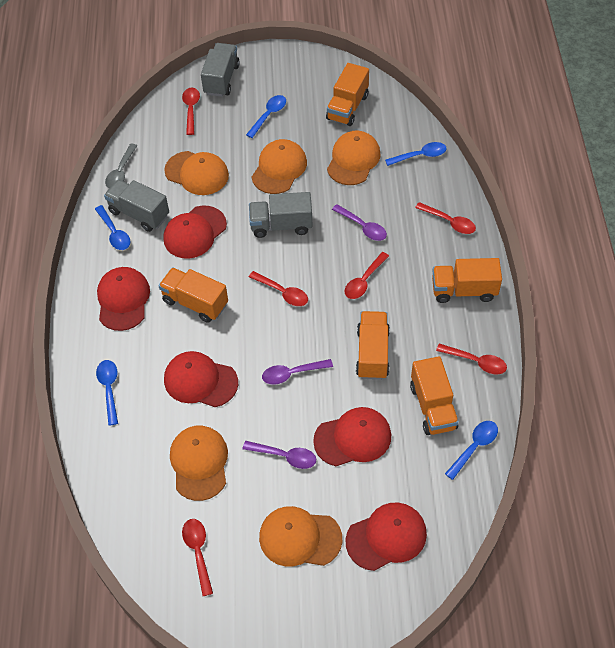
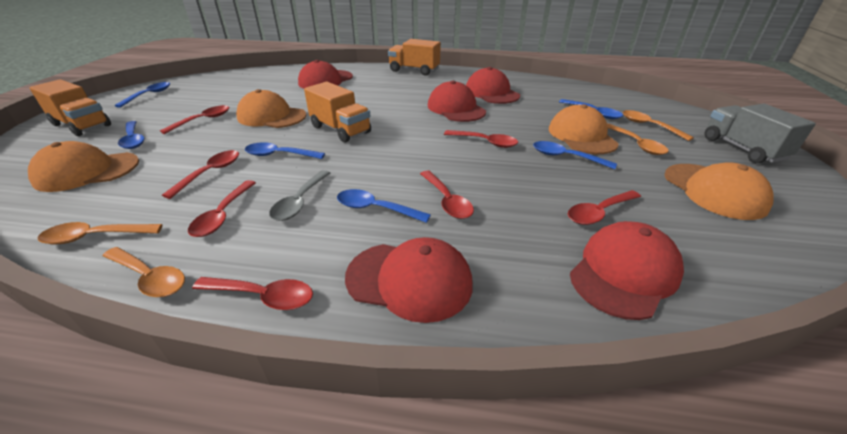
blue spoon: [95,205,130,250] [96,360,118,426] [246,95,286,138] [385,142,447,166] [445,421,498,480] = 5 -> [115,82,170,108] [118,121,144,149] [245,142,325,159] [337,189,431,223] [533,141,617,169] [559,99,623,119] = 6
grey truck: [104,179,169,232] [201,43,240,97] [249,192,312,238] = 3 -> [704,104,816,163] = 1
orange cap: [164,151,229,195] [170,426,228,501] [252,139,307,194] [259,506,342,566] [327,131,381,185] = 5 -> [28,141,139,192] [236,89,307,128] [549,104,619,154] [664,162,774,220] = 4
orange spoon: none = 0 -> [38,222,162,244] [103,247,185,297] [607,123,669,155] [623,110,694,141] = 4
orange truck: [159,268,228,323] [326,63,369,126] [356,311,390,380] [410,356,459,435] [432,258,502,303] = 5 -> [29,79,111,136] [304,82,371,142] [388,39,441,76] = 3
purple spoon: [243,441,316,469] [262,359,333,385] [332,204,387,241] = 3 -> none = 0
red spoon: [182,88,200,135] [182,519,213,596] [249,271,308,306] [345,252,389,299] [415,202,476,234] [436,344,507,375] = 6 -> [160,105,229,134] [162,150,239,199] [188,180,256,237] [192,277,313,310] [420,171,474,219] [444,130,518,148] [568,190,641,225] = 7

